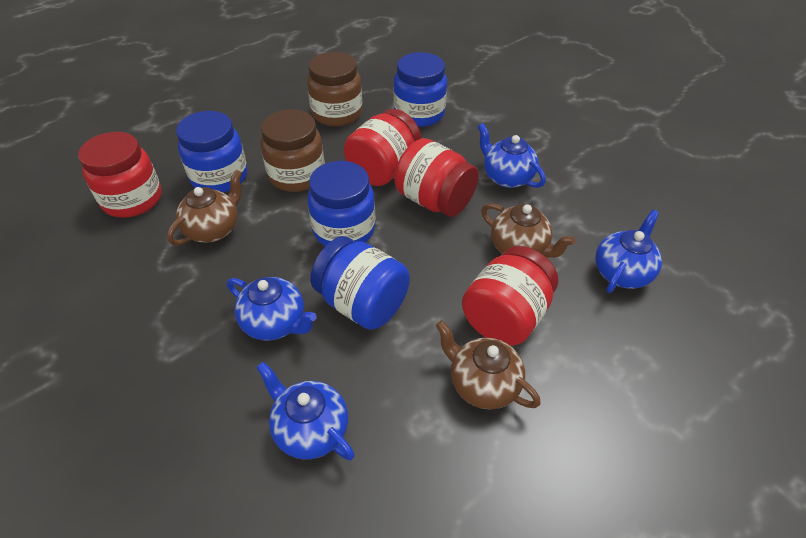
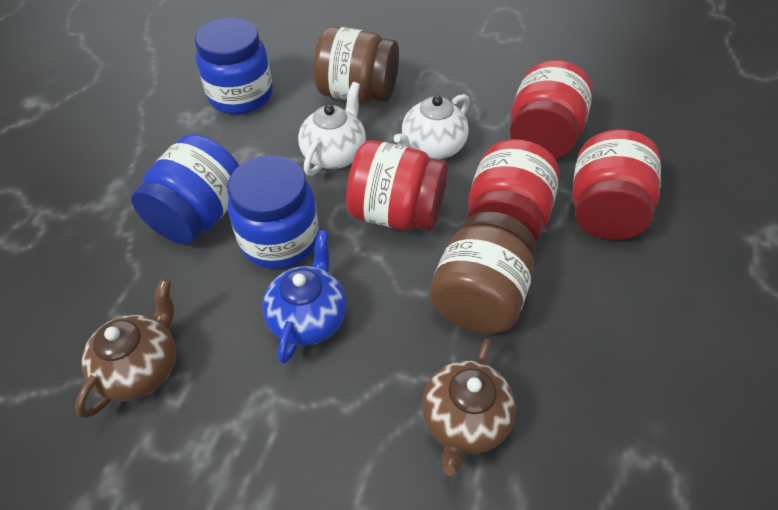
blue jar: [176,111,248,193] [308,161,375,246] [310,236,410,330] [393,52,447,127] = 4 -> [131,134,239,245] [195,17,273,115] [227,155,319,269] = 3
blue teapot: [227,277,317,340] [256,362,355,460] [478,123,546,188] [595,210,662,293] = 4 -> [262,230,346,364] = 1
brown teapot: [167,169,242,245] [436,320,541,409] [481,203,575,258] = 3 -> [75,279,176,418] [422,339,516,476] = 2
white teapot: none = 0 -> [298,82,366,176] [394,94,470,160] = 2

